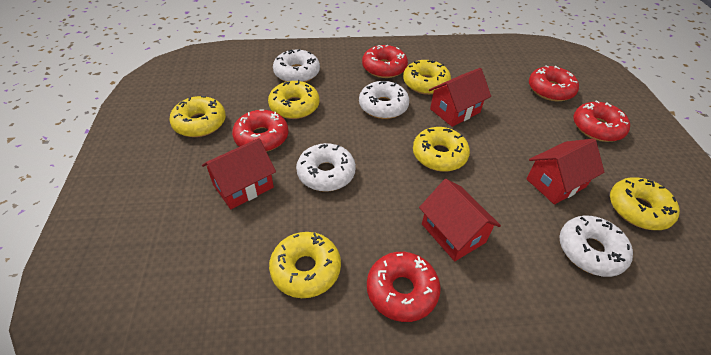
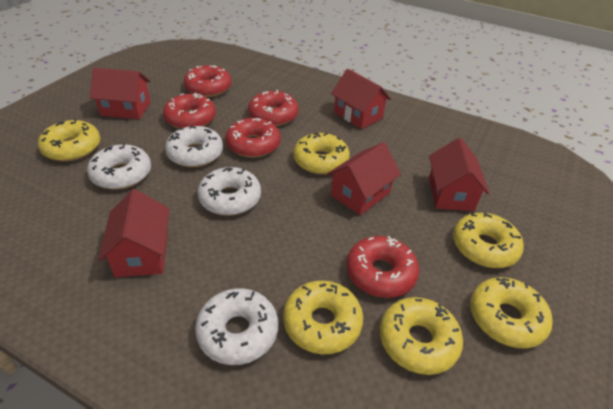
red house: [202,138,276,209] [419,179,501,261] [429,68,491,127] [527,139,604,204] = 4 -> [90,68,151,119] [98,189,169,277] [327,142,401,215] [331,69,391,129] [429,138,489,211] = 5

